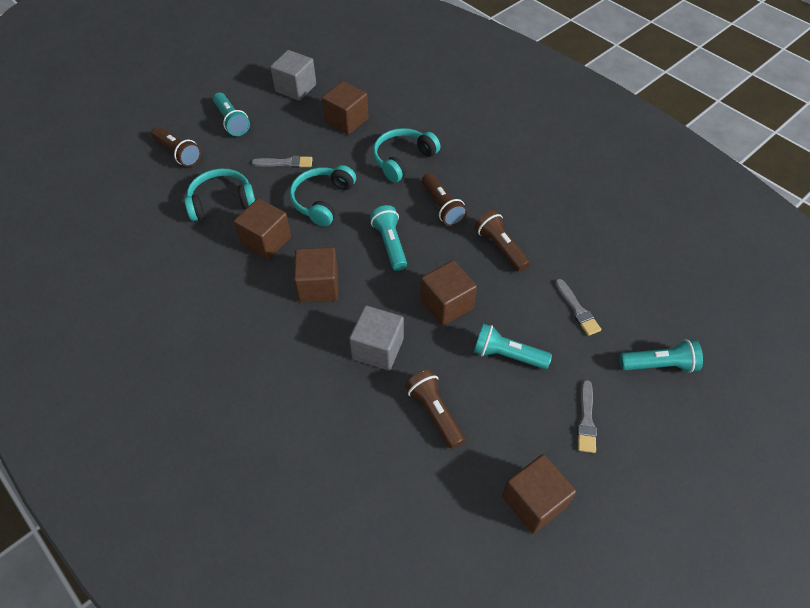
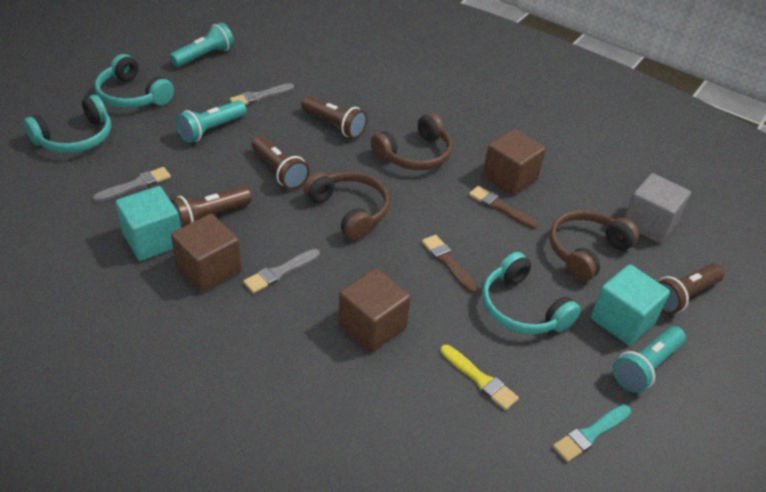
brown brush: none = 0 -> [422,235,478,294] [469,186,538,229] = 2
brown cube: [234,198,291,260] [294,247,338,303] [322,81,369,135] [421,260,477,326] [502,454,576,534] = 5 -> [171,214,241,293] [338,268,411,352] [483,129,546,196] = 3
brown headphones: none = 0 -> [303,171,390,241] [371,113,452,170] [550,210,639,282] = 3
grey cube: [270,50,316,101] [349,305,404,370] = 2 -> [624,173,691,244] = 1
turquoise brush: none = 0 -> [553,405,631,462] = 1
turquoise cube: none = 0 -> [116,186,180,261] [591,264,670,346] = 2
turquoise flashlight: [213,93,250,136] [370,205,407,271] [474,324,552,369] [619,339,703,373] = 4 -> [170,22,234,67] [175,100,246,143] [613,326,686,393] = 3
yellow brush: none = 0 -> [441,345,519,410] = 1

